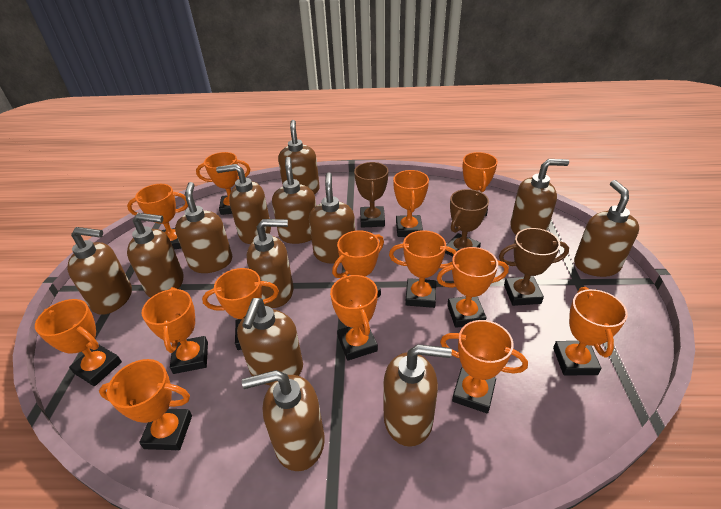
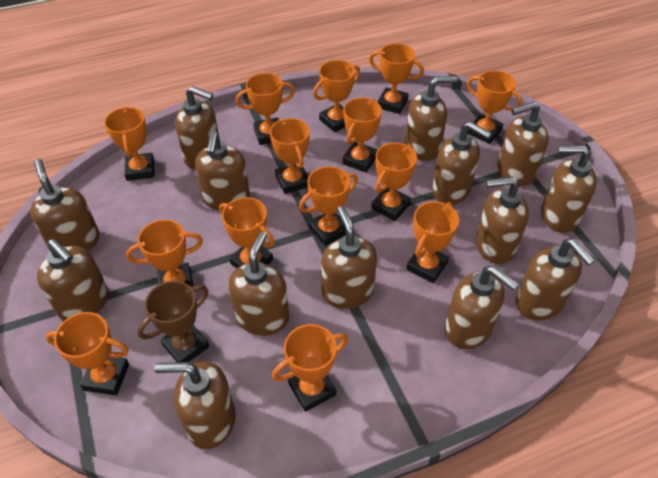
brown soap dispenser: [67,227,132,315] [127,213,184,298] [175,182,232,273] [216,164,271,244] [237,298,303,385] [242,370,325,471] [247,219,294,308] [272,157,316,244] [278,120,320,194] [309,172,355,264] [383,344,452,447] [510,159,569,235] [574,180,639,277] = 13 -> [30,159,100,251] [37,239,108,321] [154,361,235,449] [175,86,219,169] [195,132,250,211] [228,231,289,336] [321,206,377,309] [405,76,457,161] [432,121,492,205] [445,266,519,349] [475,177,529,264] [497,102,549,186] [516,239,595,321] [541,145,597,233] = 14
brown trophy: [354,162,389,227] [445,189,489,256] [499,228,569,306] = 3 -> [137,281,209,362] = 1

